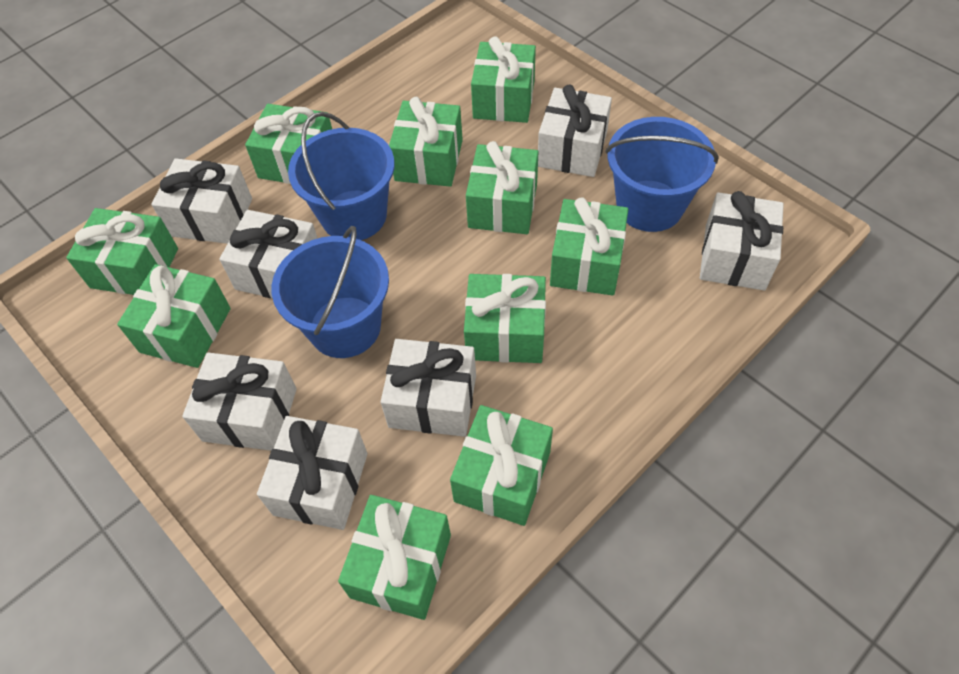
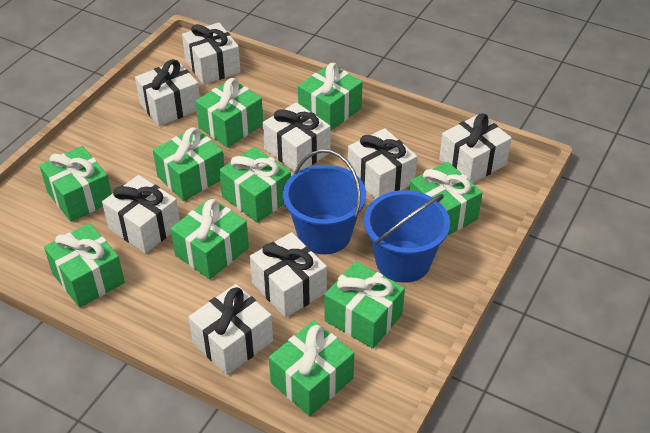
blue bucket: [271,226,389,358] [288,112,395,240] [605,117,719,232] = 3 -> [283,149,366,254] [364,190,450,283] = 2
white gift: [151,159,252,244] [182,353,297,451] [219,210,318,298] [257,416,368,530] [380,339,476,437] [538,84,612,177] [700,191,784,290] = 7 -> [102,175,180,254] [135,59,200,126] [182,23,241,85] [188,284,273,375] [250,232,327,318] [263,102,331,172] [347,128,417,199] [439,113,512,183] = 8

